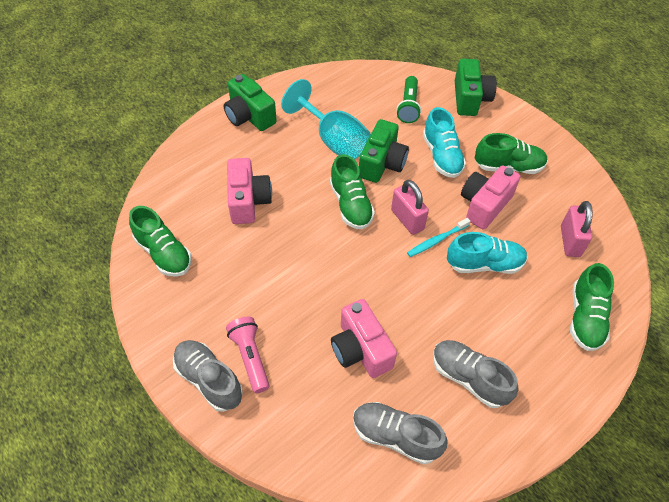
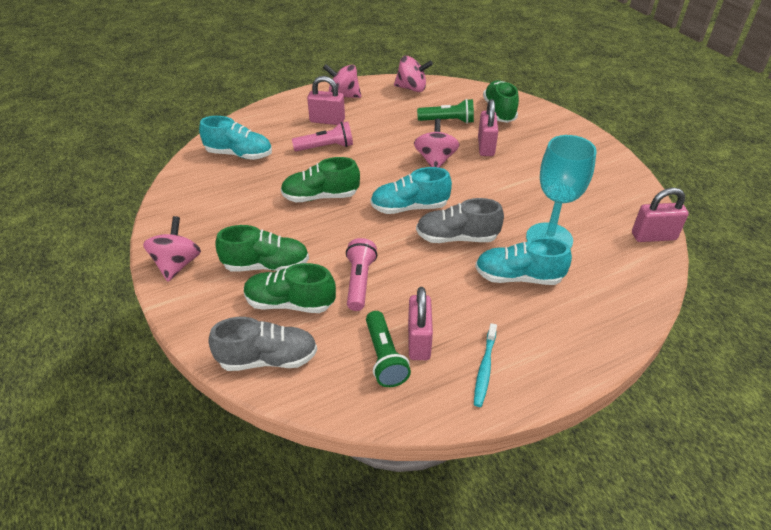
green camera: [224,74,277,131] [359,119,409,183] [455,59,497,116] = 3 -> none = 0
green flashlight: [396,76,421,123] = 1 -> [366,311,411,387] [417,99,474,124] = 2
grey shoe: [173,340,243,412] [353,402,448,464] [433,340,518,408] = 3 -> [208,317,317,371] [416,198,504,243] = 2
pink camera: [227,158,272,224] [331,299,397,378] [461,165,520,230] = 3 -> none = 0
pink flashlight: [226,317,269,393] = 1 -> [292,121,353,151] [346,238,377,311] = 2
pink padlock: [391,180,429,235] [561,201,593,257] = 2 -> [307,76,345,125] [408,287,433,360] [478,99,498,156] [632,188,689,242] = 4
pink spinning top: none = 0 -> [143,216,201,282] [323,64,361,98] [394,56,433,92] [414,119,459,168] = 4
turquoise shoe: [423,107,466,178] [447,232,527,274] = 2 -> [199,116,272,160] [370,167,452,214] [475,237,572,285] = 3

